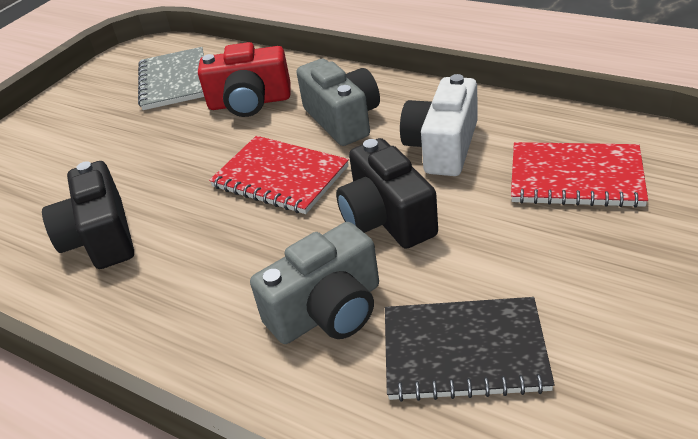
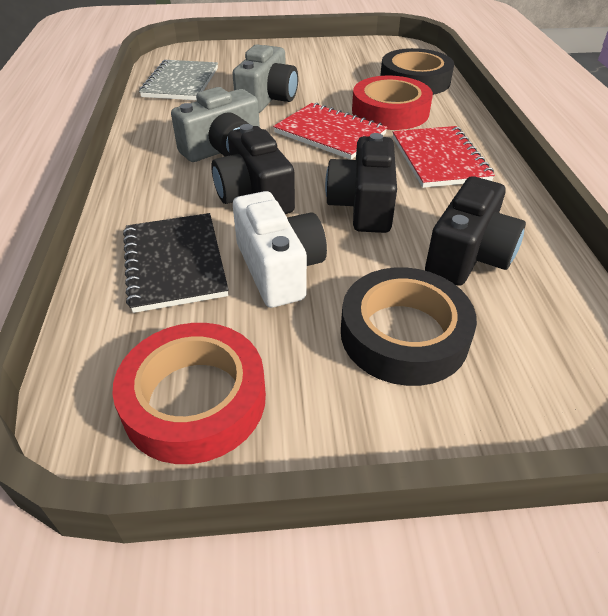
black camera: [42,161,134,269] [336,138,438,249] = 2 -> [211,124,295,214] [325,133,397,233] [425,176,526,286] = 3
black tape: none = 0 -> [341,267,477,386] [380,48,454,95] = 2
red camera: [198,42,291,117] = 1 -> none = 0
red tape: none = 0 -> [112,323,266,464] [352,76,433,130] = 2

